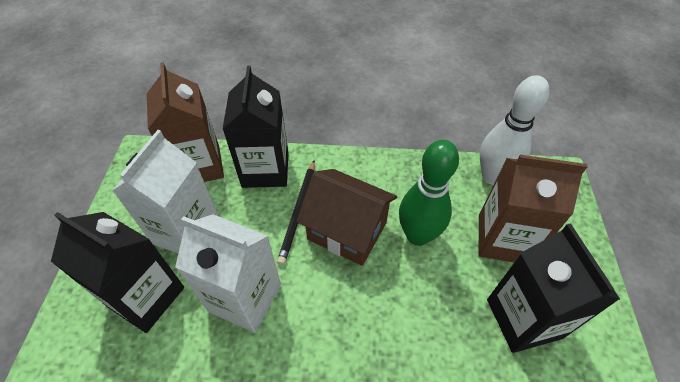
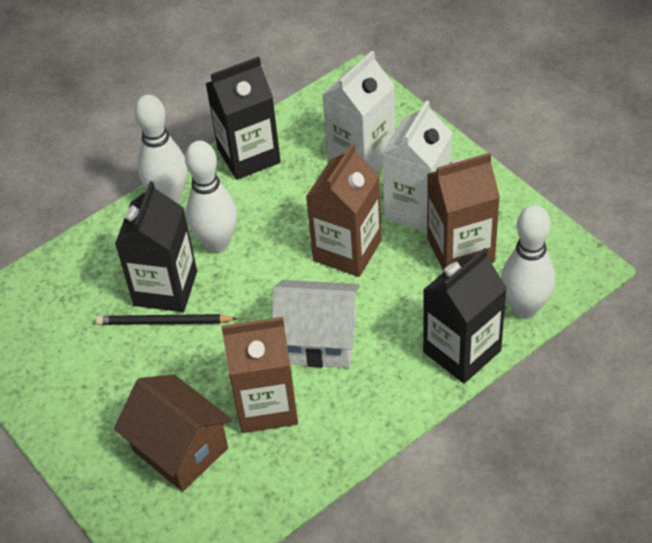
brown carton: [147,62,224,182] [479,155,588,262] = 2 -> [221,317,298,433] [306,143,382,277] [427,153,500,271] = 3
green bowling pin: [399,140,459,246] = 1 -> none = 0
white bowling pin: [480,75,550,185] = 1 -> [134,95,187,203] [185,141,237,252] [501,205,555,318] = 3
white house: none = 0 -> [272,280,360,368] = 1

